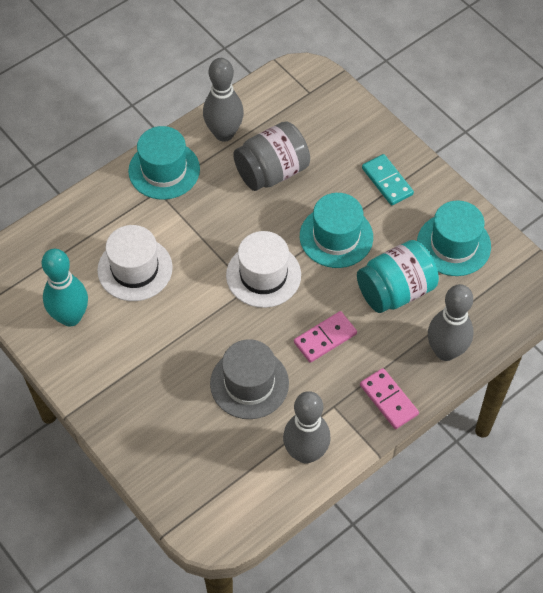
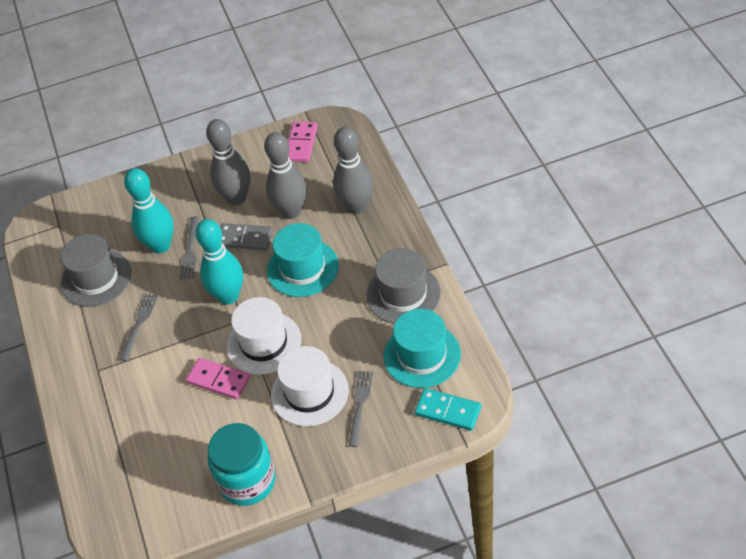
grey domino: none = 0 -> [220,223,273,250] = 1
grey fork: none = 0 -> [119,294,158,361] [180,216,199,279] [349,371,373,447] = 3
grey hat: [210,339,289,419] = 1 -> [61,234,131,307] [366,248,441,324] = 2
grey jar: [233,121,310,191] = 1 -> none = 0
turquoise bowling pin: [42,249,88,326] = 1 -> [124,168,174,254] [195,219,243,305] = 2
turquoise hat: [128,126,200,200] [300,193,373,268] [417,200,491,276] = 3 -> [267,223,339,297] [384,309,461,388] = 2

